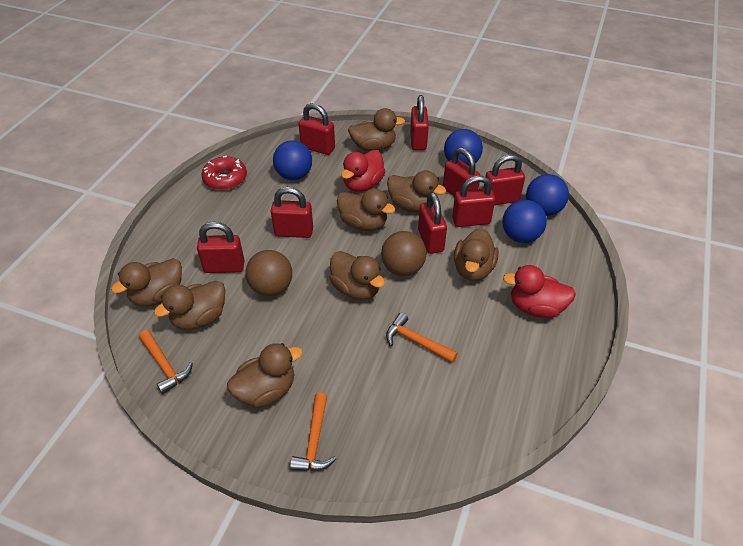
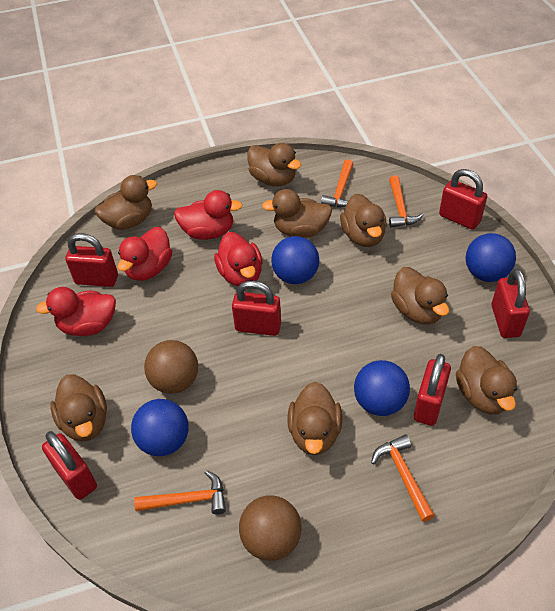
orange hammer: [139,330,193,394] [290,393,336,471] [386,313,458,363] = 3 -> [134,470,226,514] [321,159,353,208] [371,435,435,522] [389,175,424,227] = 4
red donut: [201,156,247,190] = 1 -> none = 0
red duck: [341,150,386,192] [503,265,576,318] = 2 -> [36,287,116,336] [117,227,172,281] [174,190,243,240] [214,232,263,286] = 4
red padlock: [197,222,245,273] [271,187,313,238] [299,103,335,155] [410,95,429,150] [418,192,447,254] [443,148,481,197] [452,176,495,227] [483,154,525,205] = 8 -> [42,431,97,500] [65,233,118,287] [232,281,281,336] [414,354,451,426] [439,169,487,230] [492,269,530,338] = 6

